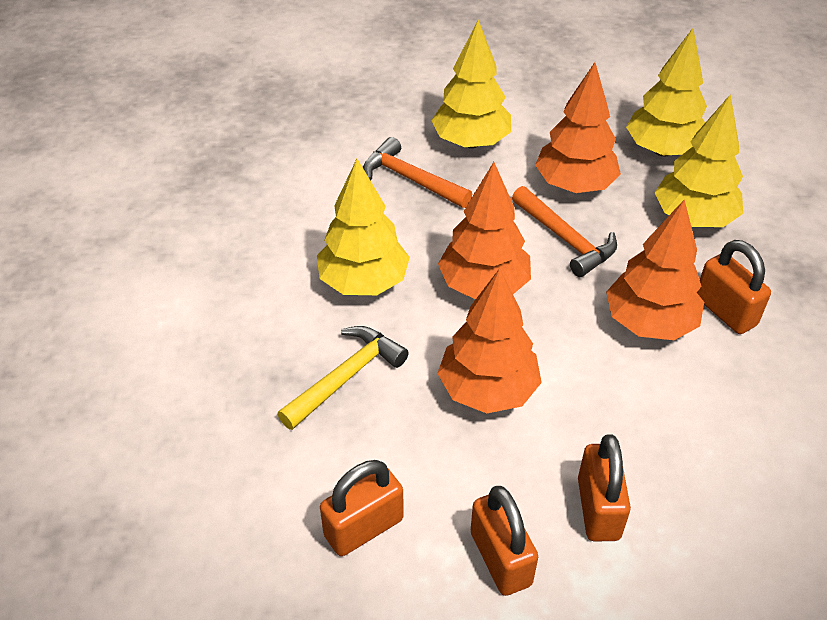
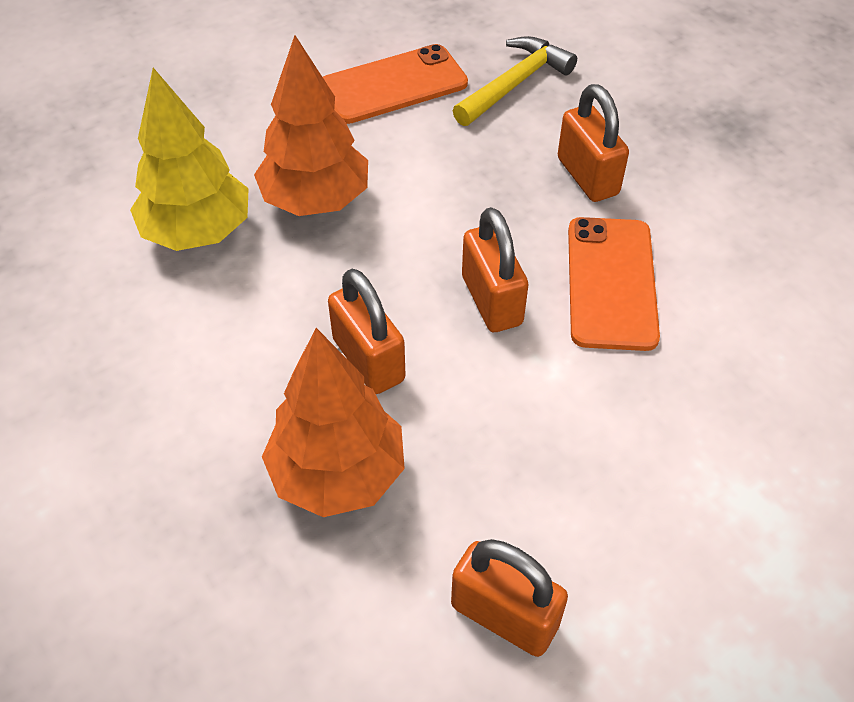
orange hammer: [363,137,472,208] [512,186,617,277] = 2 -> none = 0
orange phone: none = 0 -> [323,44,468,124] [568,217,660,351] = 2
orange tree: [437,268,542,414] [438,162,531,299] [535,62,621,193] [606,199,704,340] = 4 -> [254,35,368,216] [262,328,405,517] = 2
yellow tree: [317,159,410,295] [431,20,511,148] [626,28,707,157] [655,94,743,227] = 4 -> [130,68,249,251] = 1

